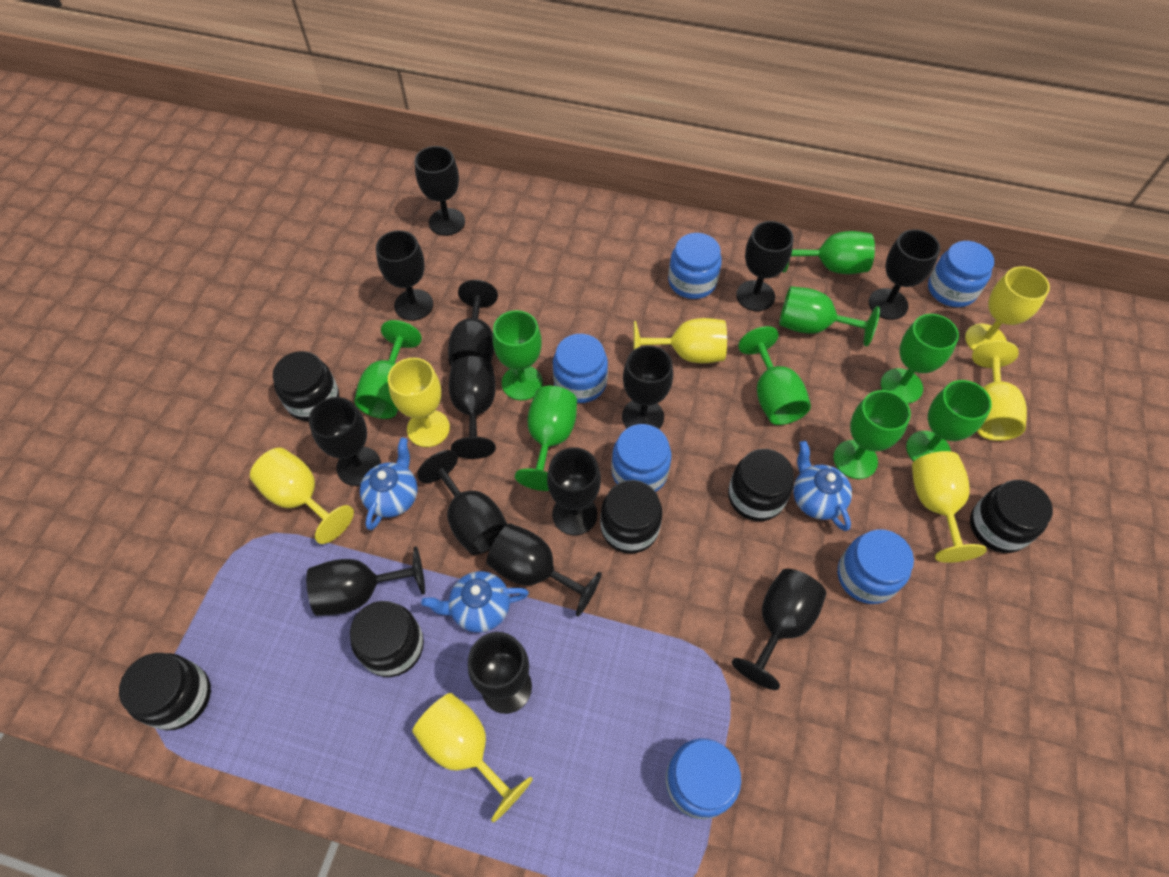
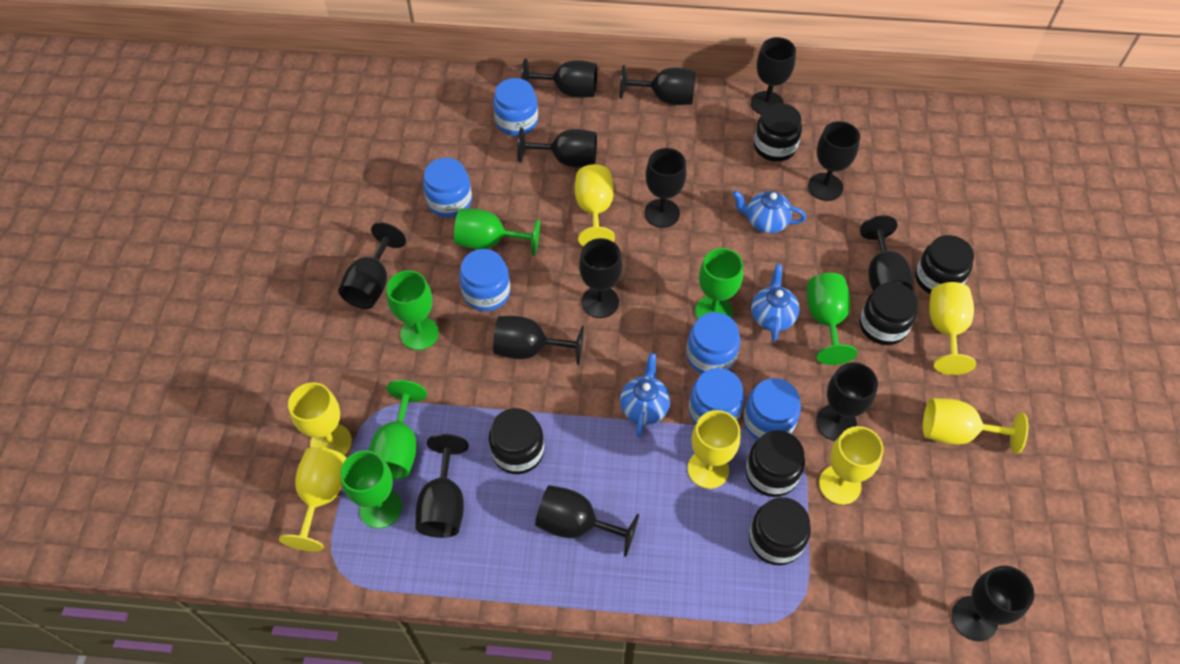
green goblet: [355,320,422,419] [493,310,543,400] [515,386,577,491] [738,326,811,425] [779,286,880,346] [782,231,875,274] [833,390,911,479] [881,314,959,404] [906,380,992,461] = 9 -> [340,450,402,529] [369,380,427,479] [386,270,439,350] [454,209,540,256] [695,248,743,319] [807,273,857,365] = 6

